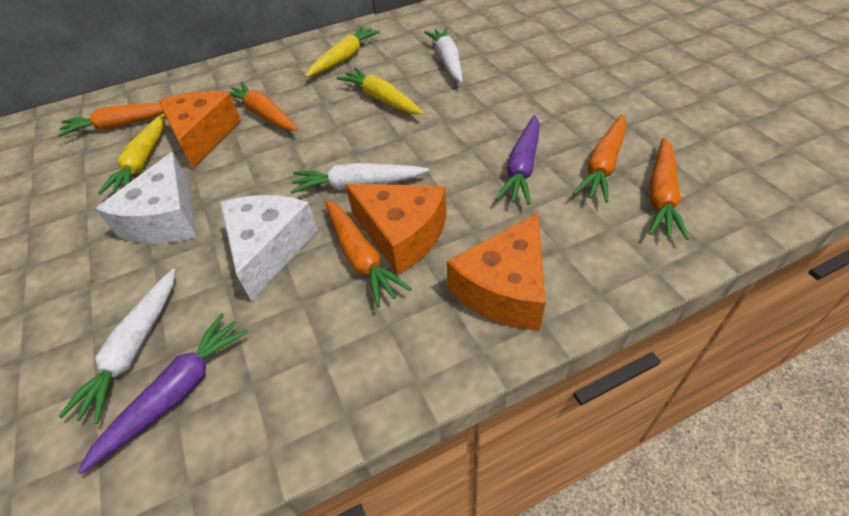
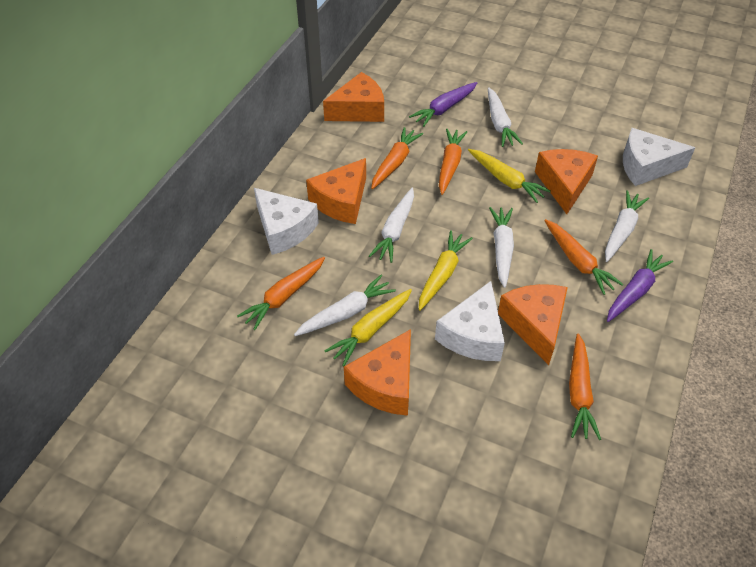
orange cheese: [159,91,241,168] [345,184,447,275] [447,213,545,331] = 3 -> [306,158,366,224] [323,72,384,122] [344,329,411,416] [498,284,568,365] [535,149,598,214] = 5
white carrot: [58,269,175,424] [290,163,429,194] [424,27,463,83] = 3 -> [294,275,396,336] [369,188,414,263] [488,87,523,147] [489,207,514,288] [605,190,649,262] = 5
white cheese: [95,152,197,244] [220,195,318,301] = 2 -> [254,188,319,255] [435,281,505,361] [623,128,695,186] = 3

